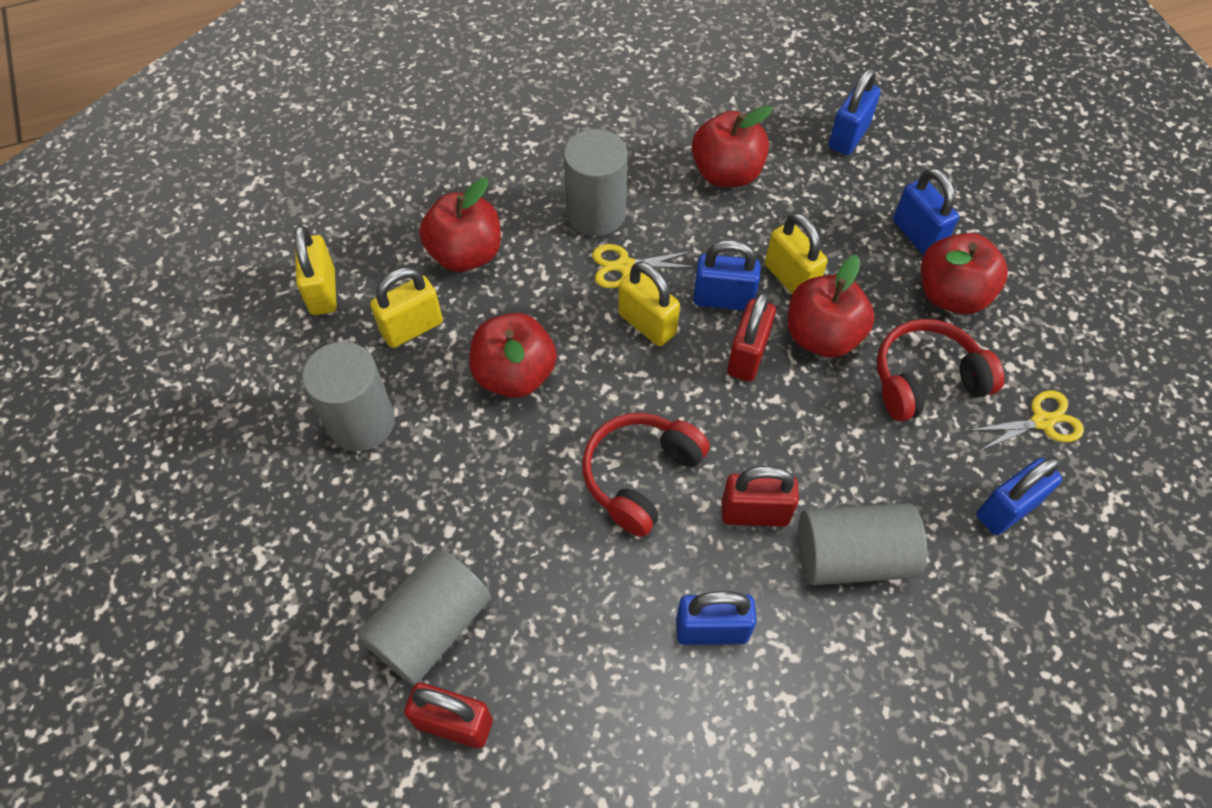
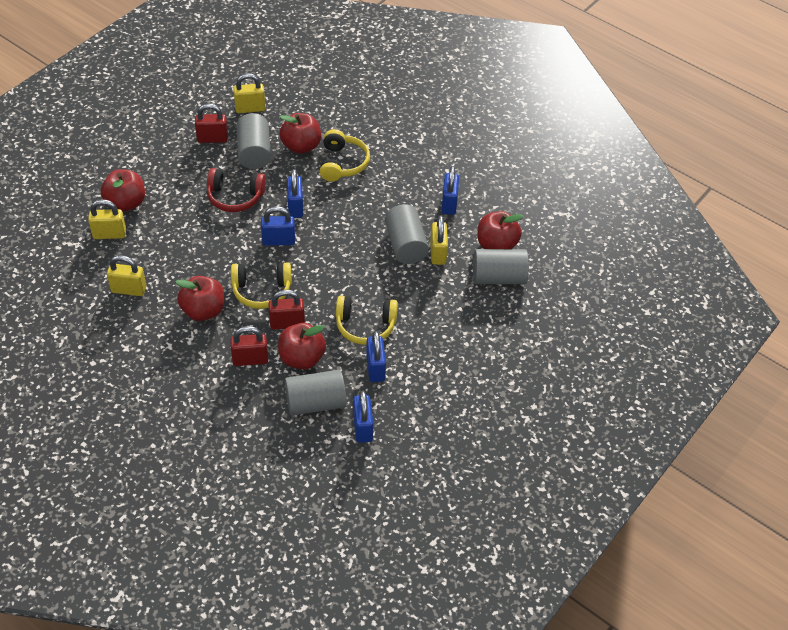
red headphones: [582,413,710,537] [877,319,1005,422] = 2 -> [207,168,266,212] = 1
yellow headphones: none = 0 -> [231,262,291,309] [320,129,370,182] [336,295,398,345] = 3
yellow scissors: [592,244,695,288] [969,390,1084,451] = 2 -> none = 0

